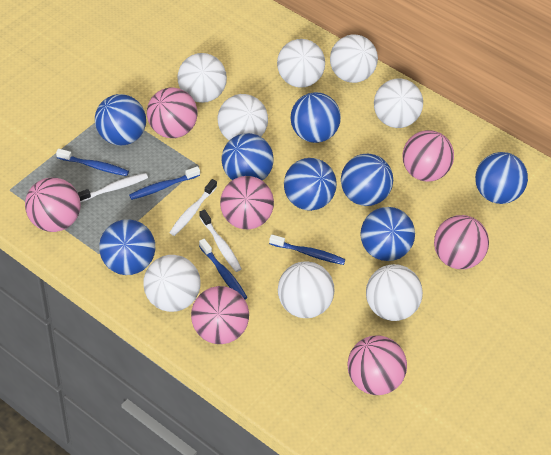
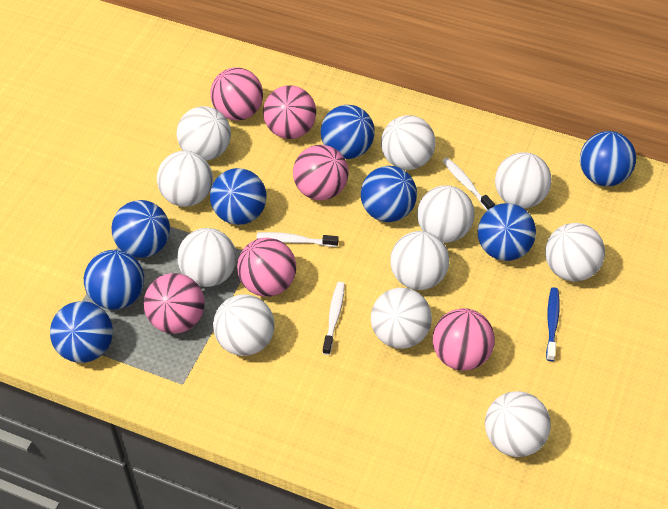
blue toothbrush: [56,149,129,176] [129,166,200,200] [199,239,247,299] [269,234,346,265] = 4 -> [546,287,560,361] = 1
pink ball: [25,177,81,232] [147,87,198,138] [191,286,249,344] [220,176,274,229] [347,336,407,395] [402,130,454,182] [434,215,489,269] = 7 -> [144,273,205,334] [210,68,263,121] [237,238,296,297] [263,85,316,139] [293,145,348,200] [433,308,495,371] = 6
white ball: [143,255,201,312] [177,53,227,103] [217,94,268,140] [277,39,325,88] [278,261,334,318] [330,35,378,83] [366,264,423,321] [374,79,423,128] = 8 -> [157,151,213,207] [177,106,231,161] [178,228,236,287] [213,294,275,356] [371,288,432,349] [381,115,436,170] [390,231,449,290] [417,185,475,243] [485,391,551,457] [495,152,552,208] [545,223,605,281] = 11

